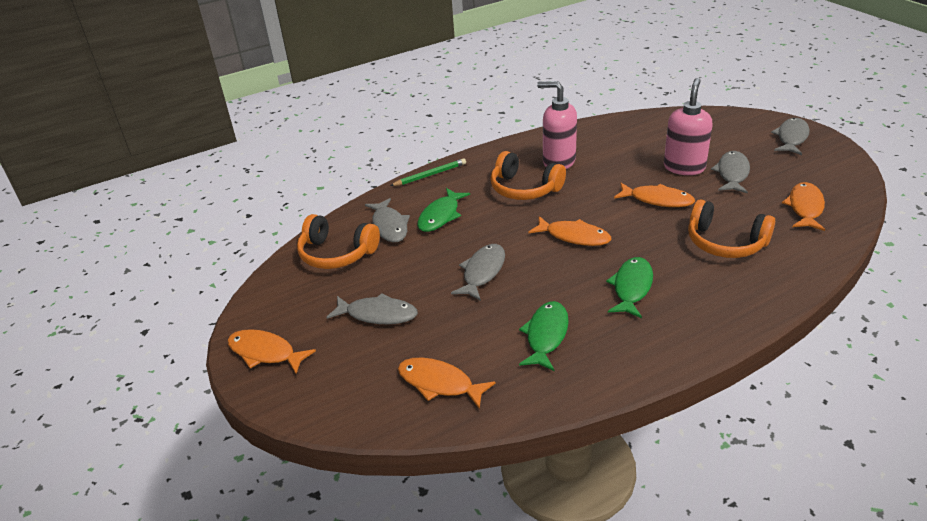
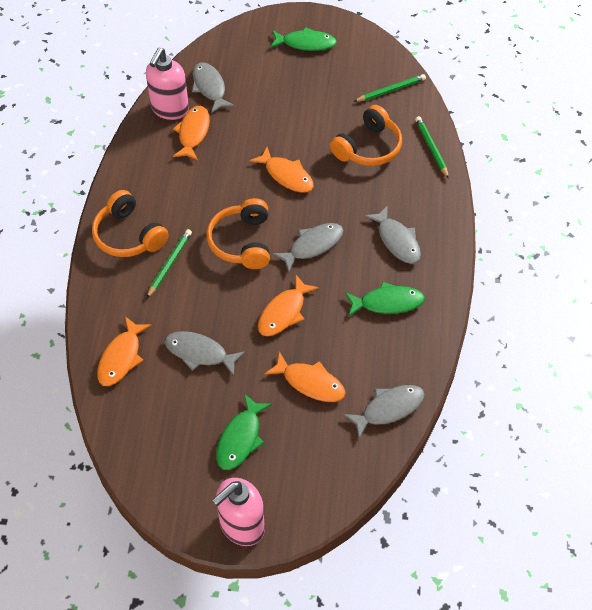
green pencil: [390,158,466,186] = 1 -> [146,229,192,299] [353,74,426,102] [415,116,449,179] = 3

